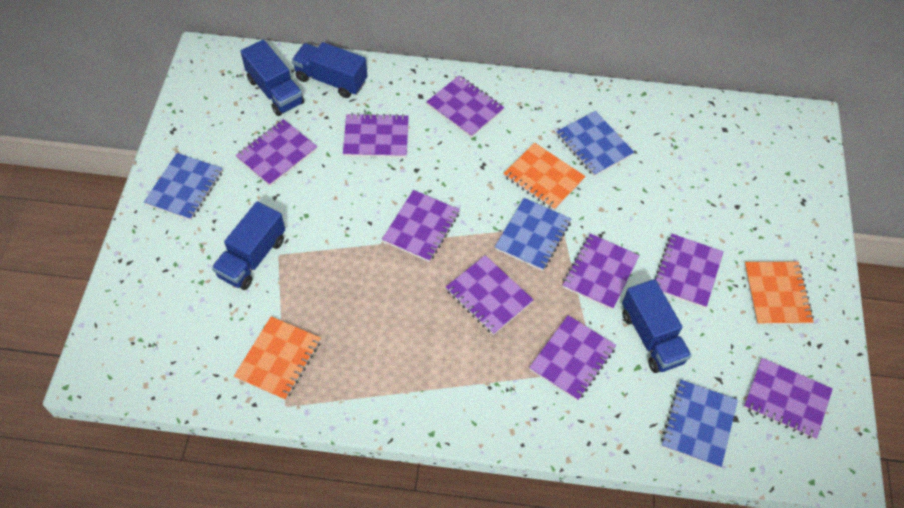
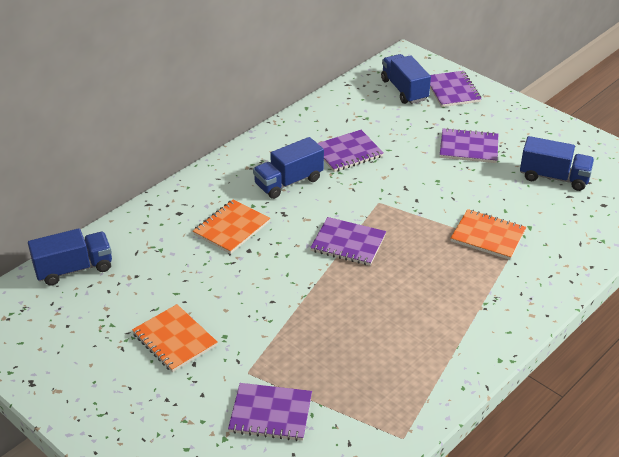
blue notebook: [144,153,223,220] [495,198,571,271] [556,111,634,176] [661,380,738,468] = 4 -> none = 0
purple notebook: [236,119,318,186] [343,113,409,158] [382,190,460,262] [426,75,504,138] [446,255,534,335] [529,315,616,401] [563,234,640,310] [654,234,724,308] [744,358,833,440] = 9 -> [228,383,312,441] [310,217,386,266] [318,130,384,172] [430,71,481,107] [440,128,498,163] = 5

